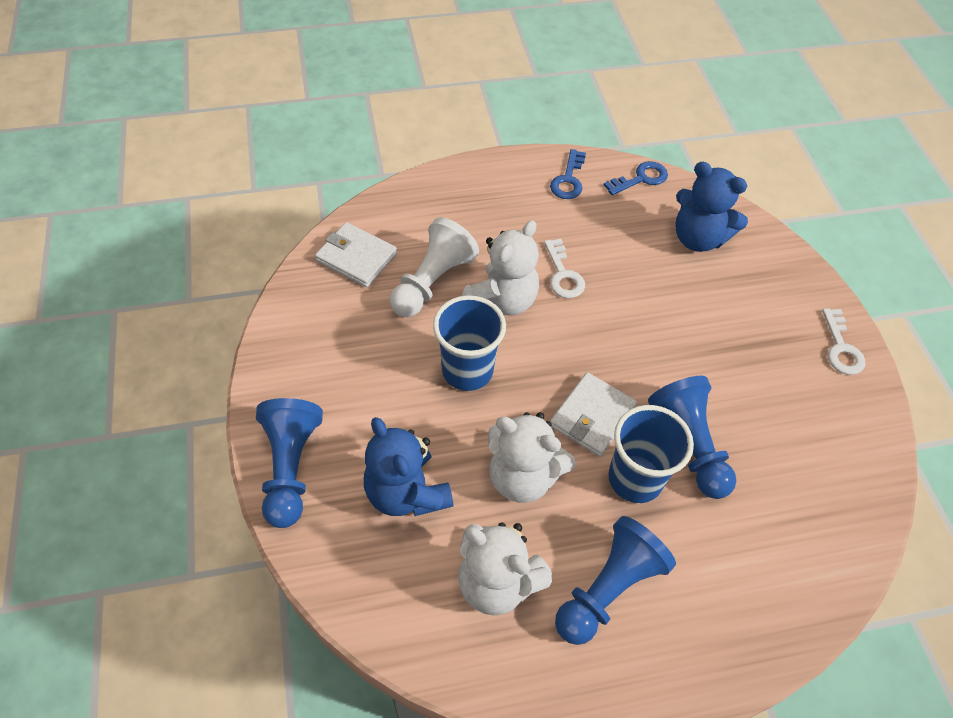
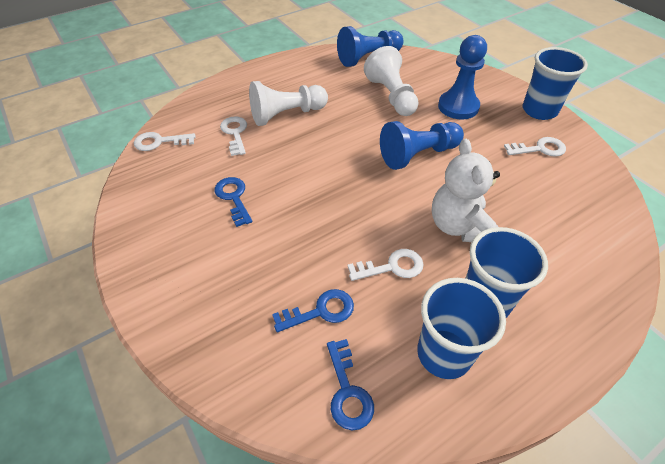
blue cup: [433,295,506,391] [608,405,694,503] = 2 -> [417,278,506,379] [465,227,548,318] [522,47,588,120] = 3
blue key: [550,149,586,199] [604,161,668,195] = 2 -> [215,177,253,227] [272,289,354,332] [327,339,374,430] = 3
blue teddy bear: [364,417,454,516] [675,162,748,252] = 2 -> none = 0
white key: [544,239,585,298] [822,308,865,375] = 2 -> [134,132,196,151] [220,116,247,156] [348,249,423,281] [504,137,566,157] = 4
white pawn: [390,217,479,317] = 1 -> [249,81,328,126] [364,46,419,116] = 2
white teddy bear: [458,522,552,616] [462,220,539,316] [488,412,576,503] = 3 -> [432,139,500,242] = 1
white wallet: [315,222,397,287] [550,372,637,457] = 2 -> none = 0

